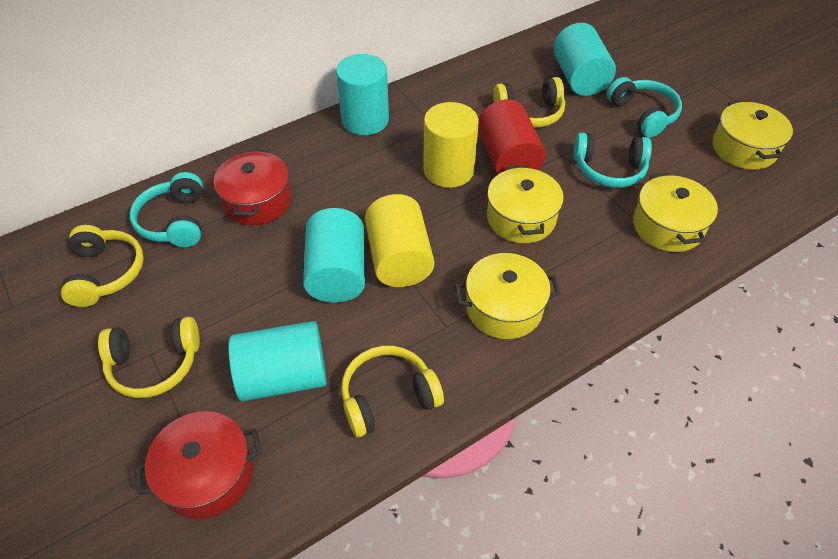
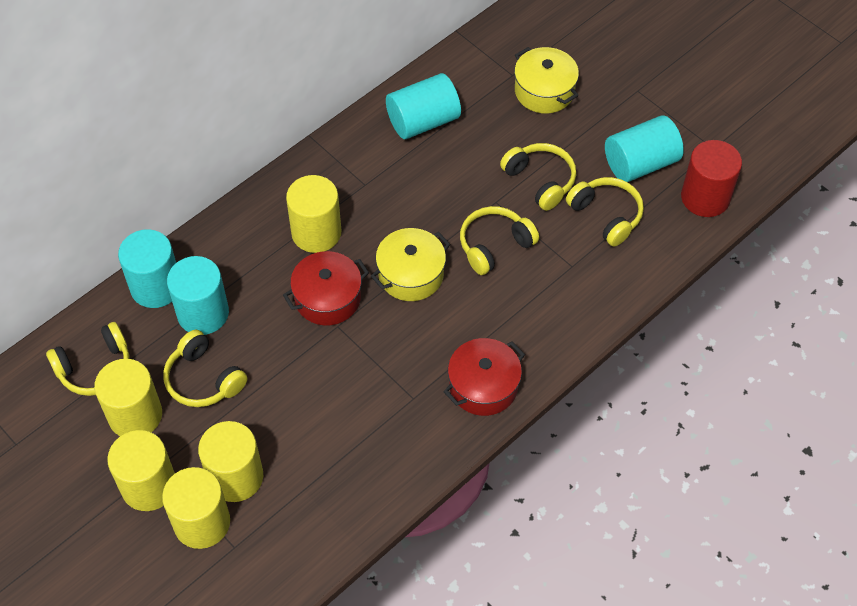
turquoise headphones: [130,172,203,247] [574,132,652,188] [607,77,682,138] = 3 -> none = 0
yellow cylinder: [365,194,434,287] [423,102,479,188] = 2 -> [94,359,162,436] [107,430,175,511] [162,467,230,549] [198,421,263,502] [286,175,341,253] = 5
yellow headphones: [61,225,144,307] [98,317,200,398] [341,346,444,437] [493,77,565,128] = 4 -> [46,322,129,396] [163,330,247,407] [460,206,539,275] [500,143,576,211] [566,177,644,247] = 5
yellow pot: [455,253,561,339] [487,165,564,243] [633,173,718,252] [712,100,793,170] = 4 -> [371,228,450,301] [514,47,579,114] = 2

